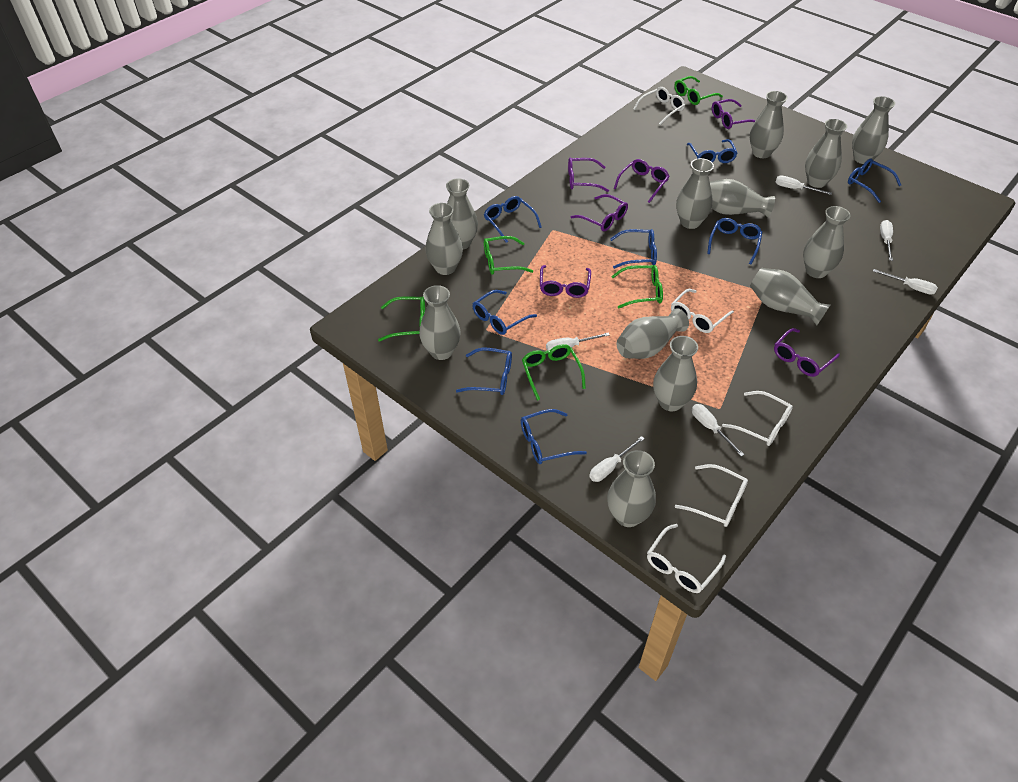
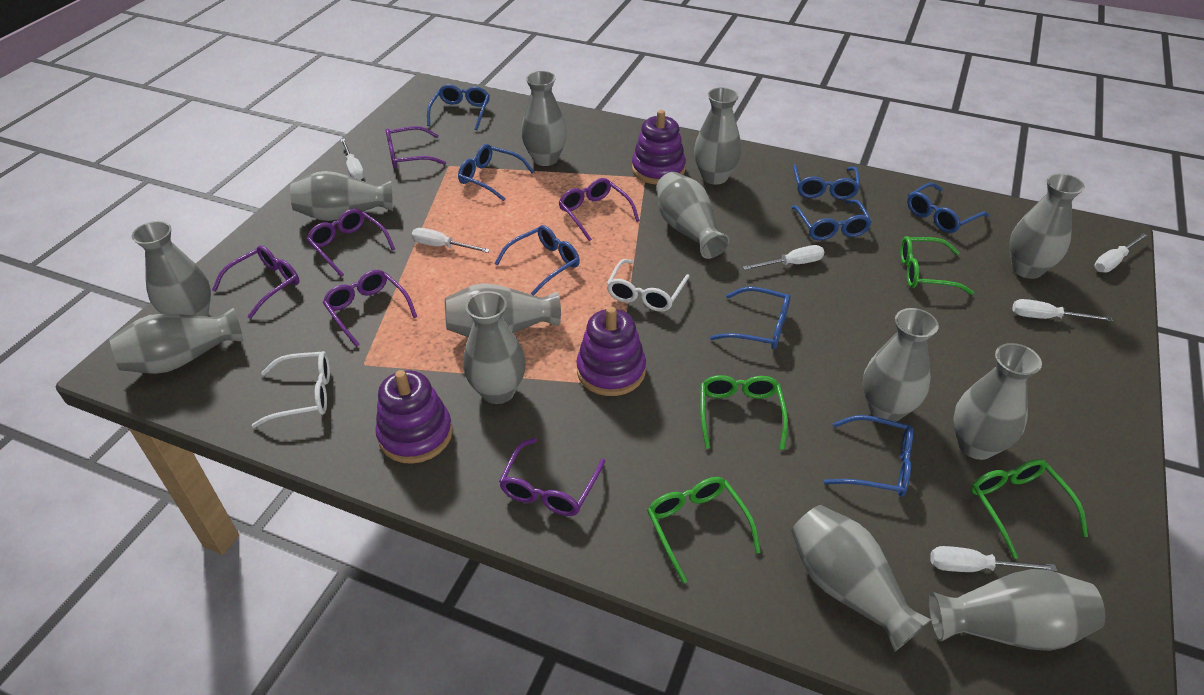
green glasses: [378,296,425,342] [484,236,533,275] [522,344,586,401] [611,265,663,308] [674,76,723,105] = 5 -> [647,477,761,584] [700,375,788,450] [900,236,974,295] [970,459,1088,559] = 4
purple stacking toy: none = 0 -> [375,370,453,464] [576,307,646,396] [632,110,686,185] = 3
white glasses: [633,87,685,125] [647,524,726,593] [671,289,734,333] [675,464,748,527] [722,391,793,446] = 5 -> [252,351,330,428] [607,259,690,312] = 2

